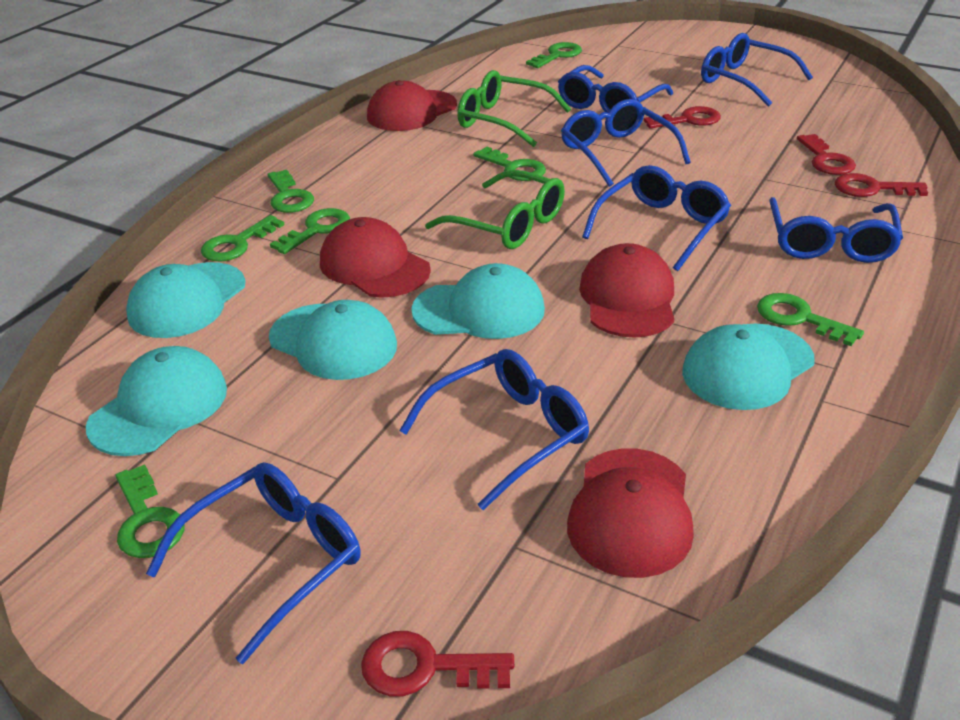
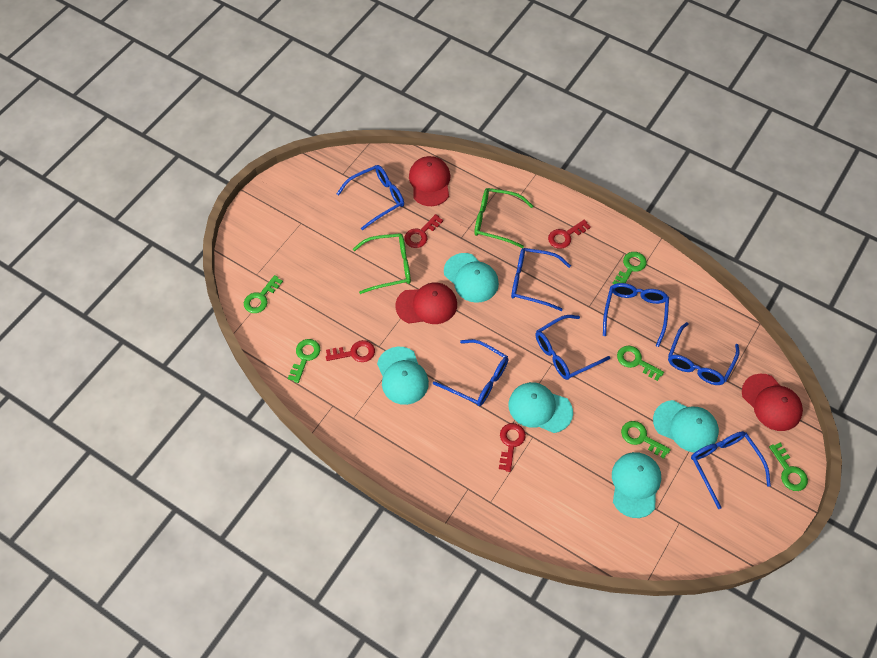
green key: [115,465,184,558] [201,215,285,261] [267,170,314,213] [270,208,350,254] [473,147,546,181] [526,42,582,68] [757,293,864,346] = 7 -> [244,275,283,313] [288,339,320,383] [612,252,647,284] [617,346,664,381] [621,421,671,459] [769,442,808,491] = 6
red cap: [320,217,431,298] [367,80,457,131] [567,448,694,578] [579,243,674,338] = 4 -> [395,283,457,324] [409,156,450,206] [742,374,803,431] = 3

